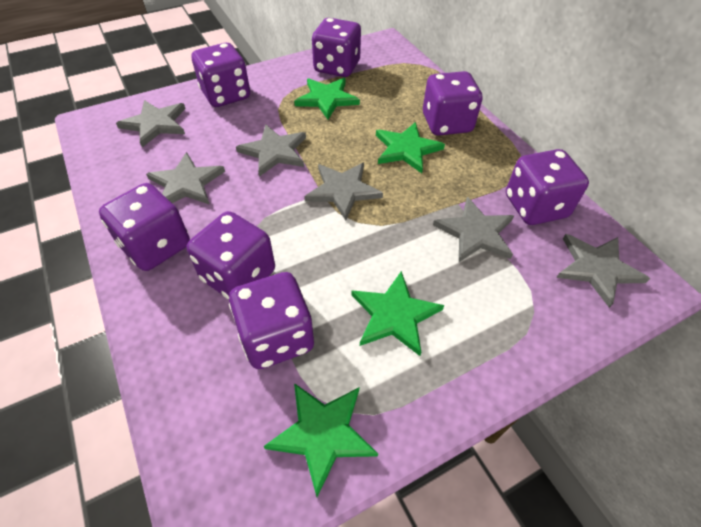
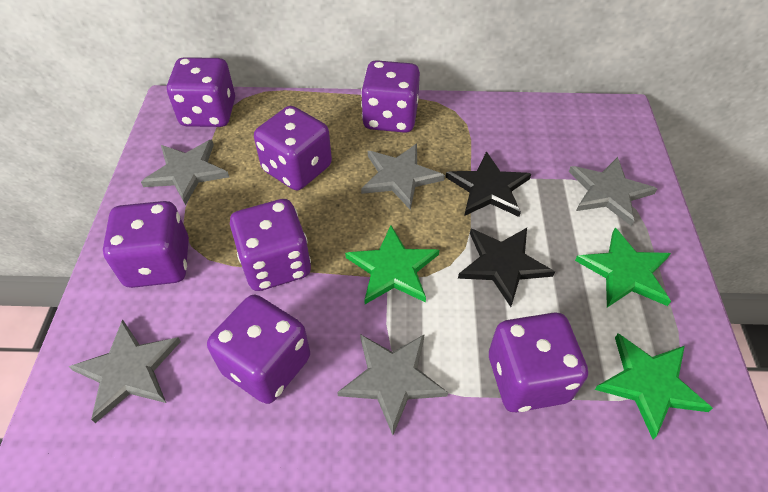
black star: none = 0 -> [446,151,531,217] [458,228,555,307] = 2
green star: [264,383,378,497] [294,78,360,119] [351,271,444,356] [376,122,445,173] = 4 -> [345,225,439,304] [575,228,671,307] [595,334,713,439] = 3
grey star: [116,100,186,147] [146,152,225,205] [236,124,306,177] [304,163,383,220] [433,197,514,262] [556,234,650,308] = 6 -> [69,319,181,423] [141,140,229,205] [337,334,448,435] [361,143,445,210] [569,157,657,226] = 5

